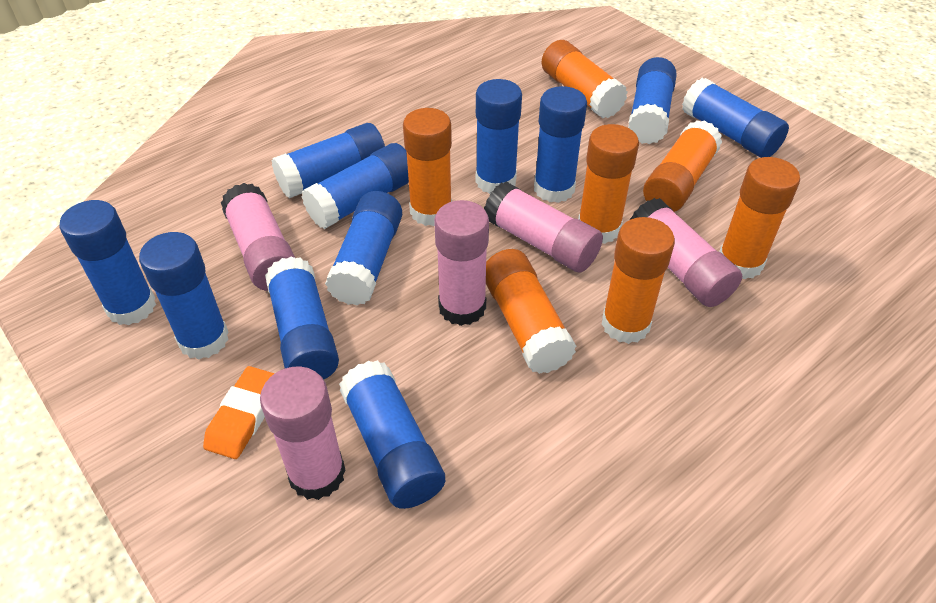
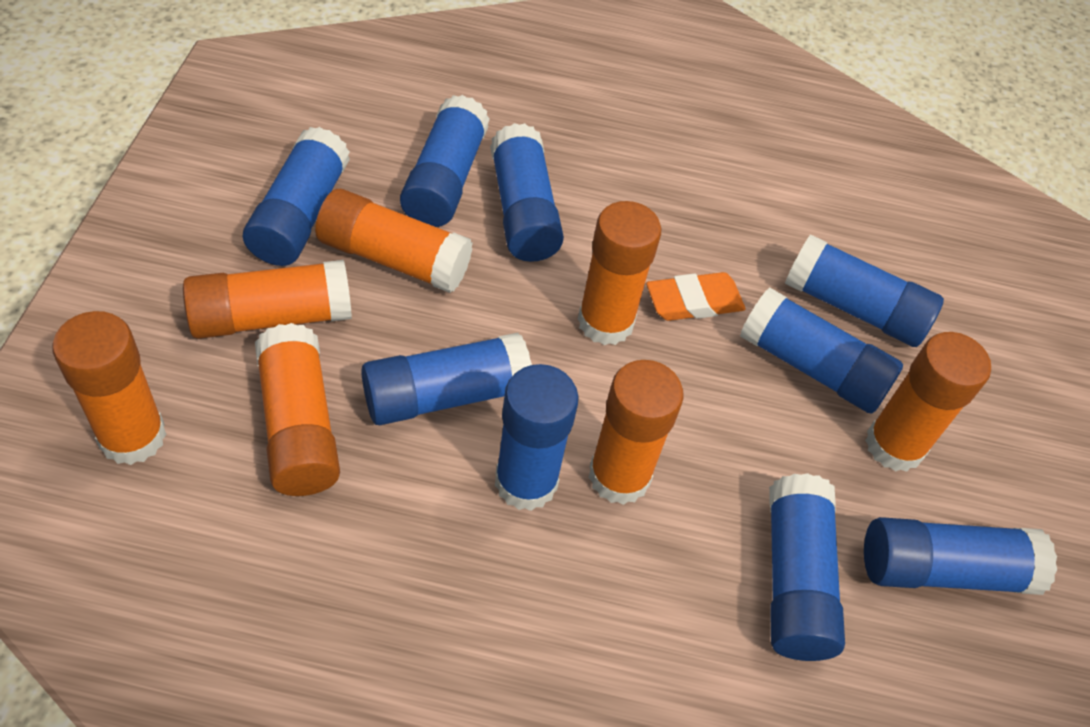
blue glue stick: [59,200,156,325] [139,232,229,359] [265,256,339,379] [271,123,385,198] [301,143,409,229] [325,191,402,305] [339,360,445,509] [476,79,522,194] [534,86,587,203] [628,57,677,144] [682,78,789,158] = 11 -> [243,127,350,266] [361,333,532,425] [400,95,490,227] [490,123,564,262] [495,364,579,511] [740,287,903,413] [769,473,845,661] [785,234,944,347] [864,517,1057,595] = 9
pink glue stick: [221,183,295,291] [260,367,346,500] [434,200,489,326] [484,182,603,273] [630,198,742,307] = 5 -> none = 0

